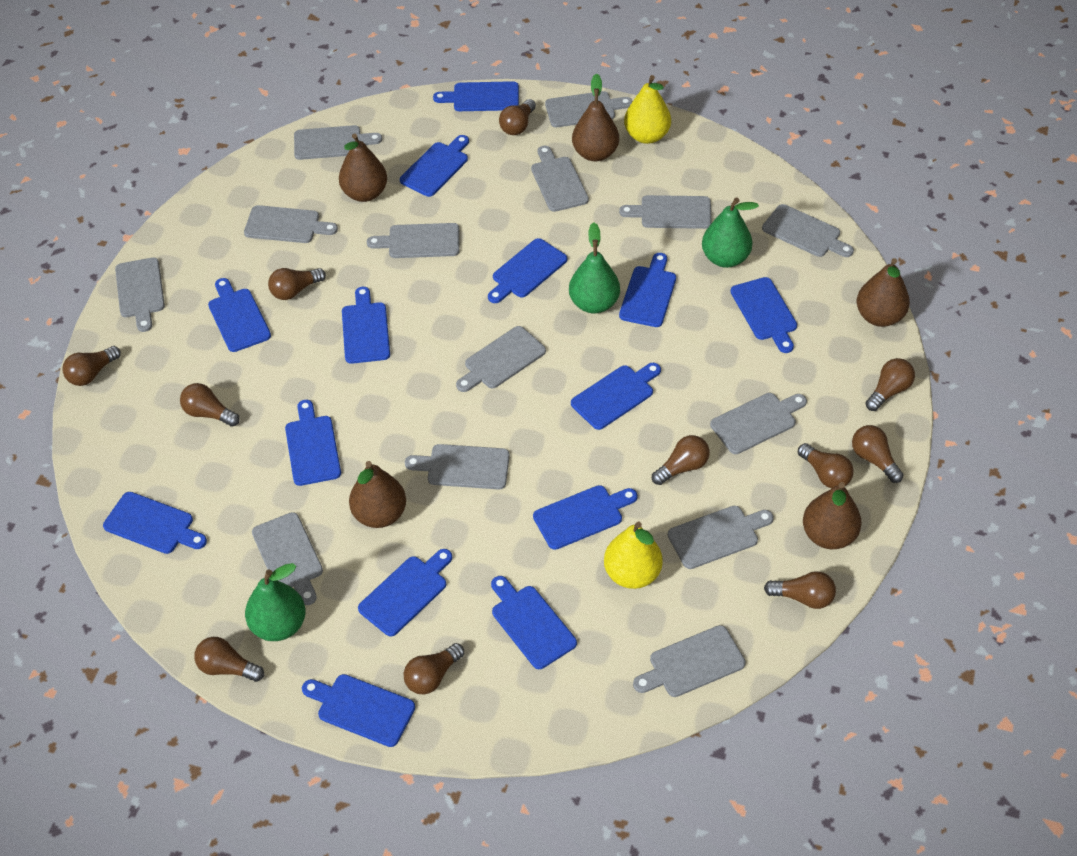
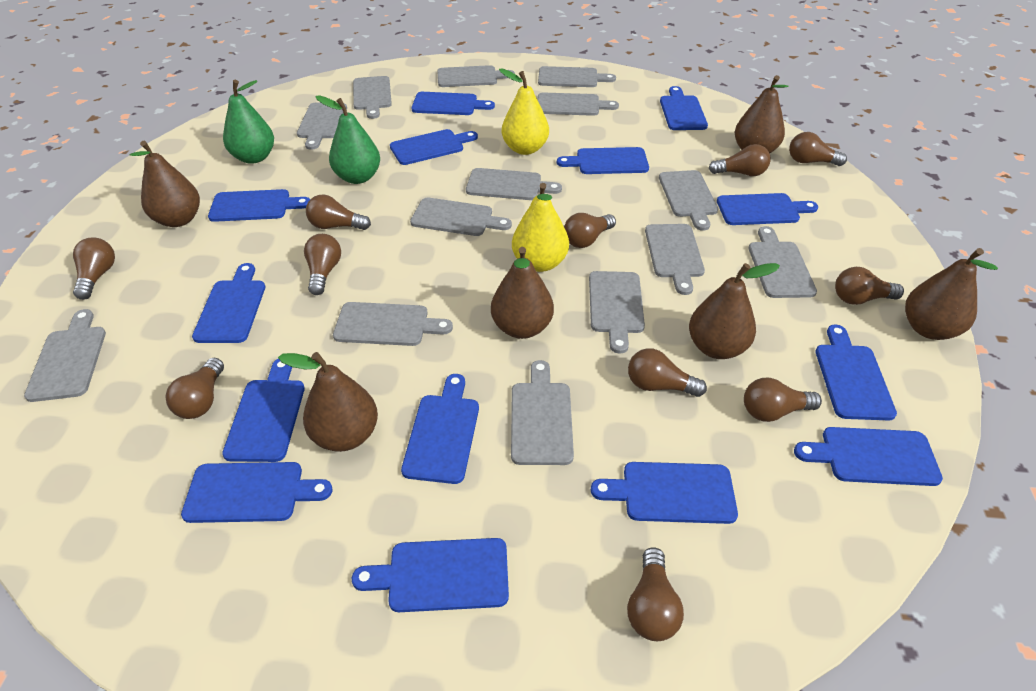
brown pear: [339,134,387,202] [349,461,406,528] [572,73,619,161] [803,482,862,549] [857,258,910,327] = 5 -> [129,141,200,227] [278,352,378,452] [491,247,554,339] [689,263,780,359] [735,75,789,153] [905,248,998,340] = 6
green pear: [245,563,306,641] [569,222,620,314] [702,197,759,268] = 3 -> [223,80,274,164] [315,95,380,184] = 2

